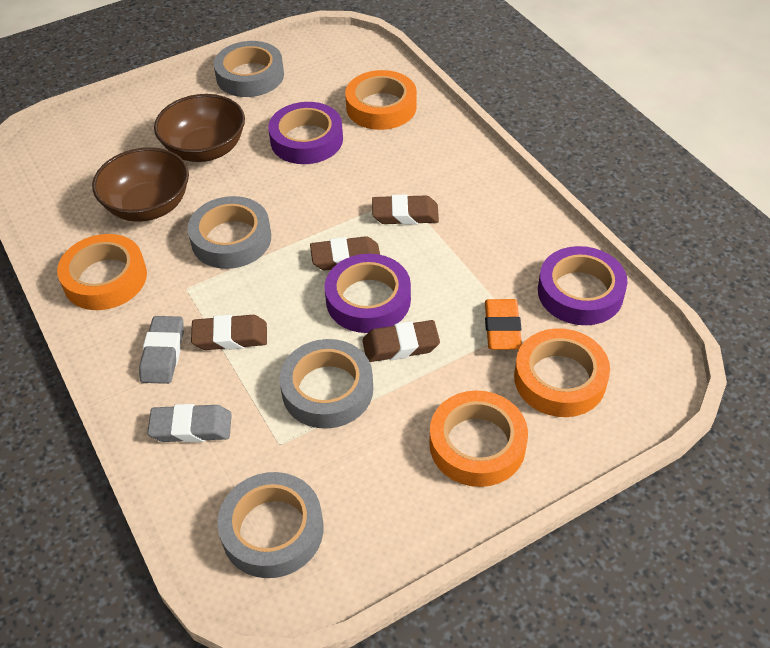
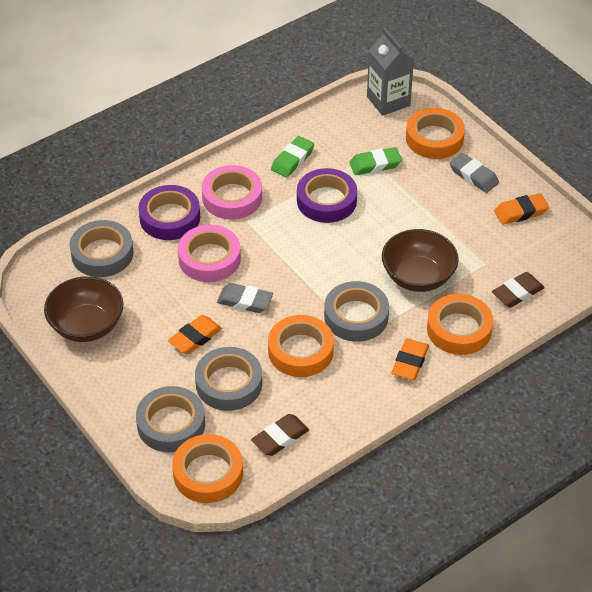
brown eraser: [191,315,267,350] [310,236,380,271] [362,320,440,362] [372,194,439,225] = 4 -> [251,414,309,456] [492,272,545,307] = 2
green eraser: none = 0 -> [271,136,314,178] [349,147,402,175] = 2
grey carton: none = 0 -> [367,28,414,116] = 1
orange eraser: [485,299,522,350] = 1 -> [168,315,222,354] [391,339,429,380] [494,193,549,225] = 3
pink tape: none = 0 -> [178,225,241,282] [202,165,262,220] = 2
purple tape: [268,102,343,164] [324,254,411,333] [538,246,628,325] = 3 -> [138,185,200,240] [297,168,357,223] = 2

